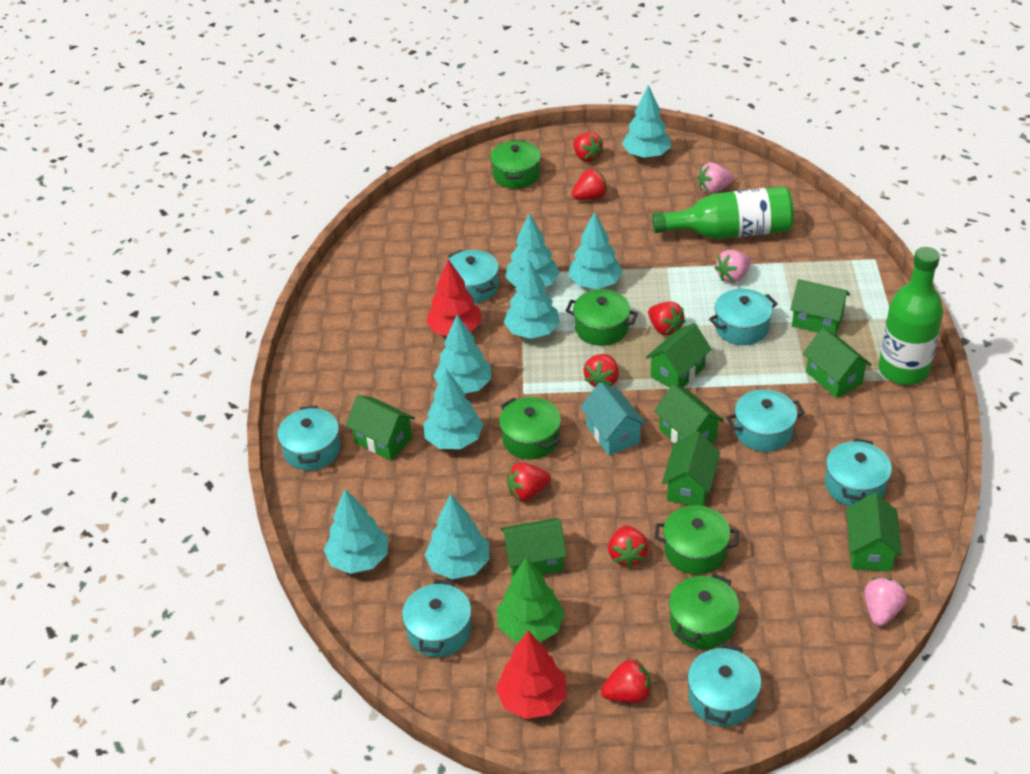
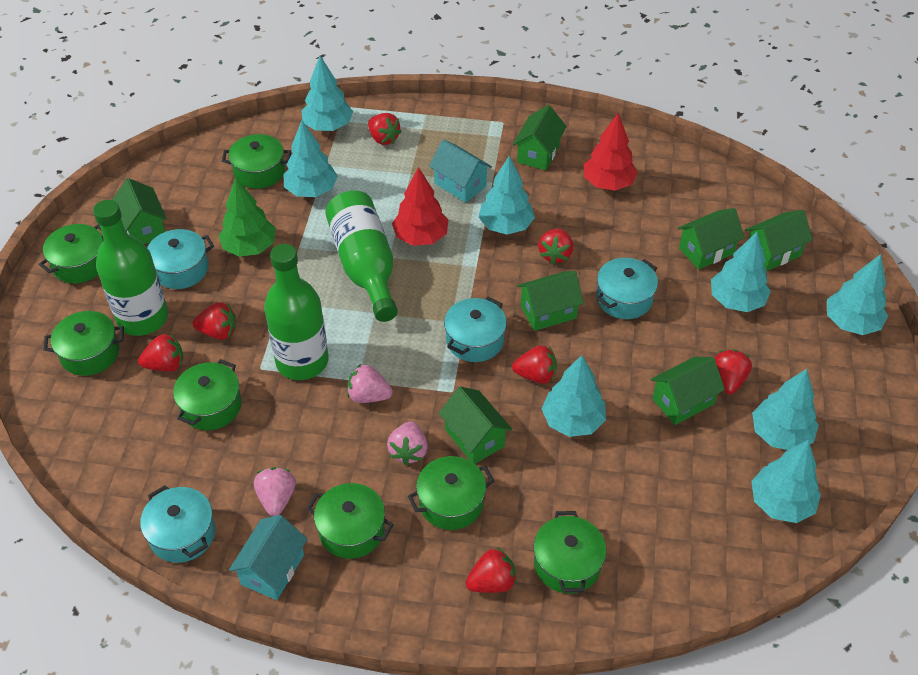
green bottle: [652,186,794,239] [878,247,943,385] = 2 -> [93,200,168,336] [264,244,329,380] [325,191,398,322] = 3
green house: [346,395,415,460] [501,518,567,577] [646,323,712,388] [654,384,724,444] [662,432,720,506] [790,279,850,335] [803,328,872,398] [846,493,902,572] = 8 -> [112,178,167,244] [439,386,512,464] [513,105,567,170] [517,271,584,331] [651,357,725,425] [678,208,745,270] [745,210,813,271] = 7
green pot: [490,140,541,189] [499,397,561,459] [566,289,638,346] [655,505,739,575] [669,573,739,649] = 5 -> [39,224,103,284] [44,311,124,376] [173,359,242,430] [222,134,291,189] [307,483,394,559] [408,456,494,530] [533,511,606,594] = 7
turquoise house: [580,382,646,456] = 1 -> [229,515,307,600] [429,139,492,203] = 2
turquoise pot: [277,406,341,471] [402,580,472,657] [444,250,499,304] [687,643,761,726] [709,289,778,345] [726,389,805,452] [825,438,892,506] = 7 -> [140,485,215,563] [147,229,214,289] [444,297,507,362] [596,258,658,319] = 4

